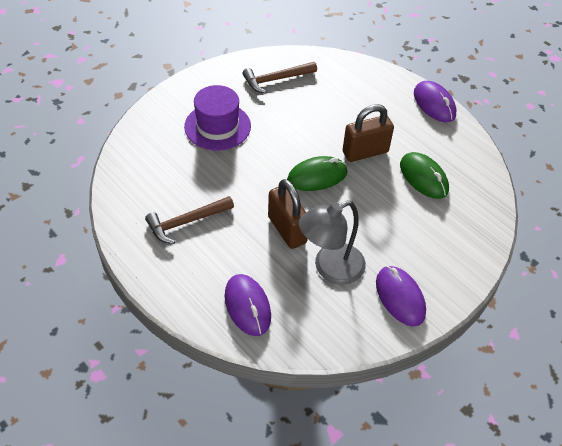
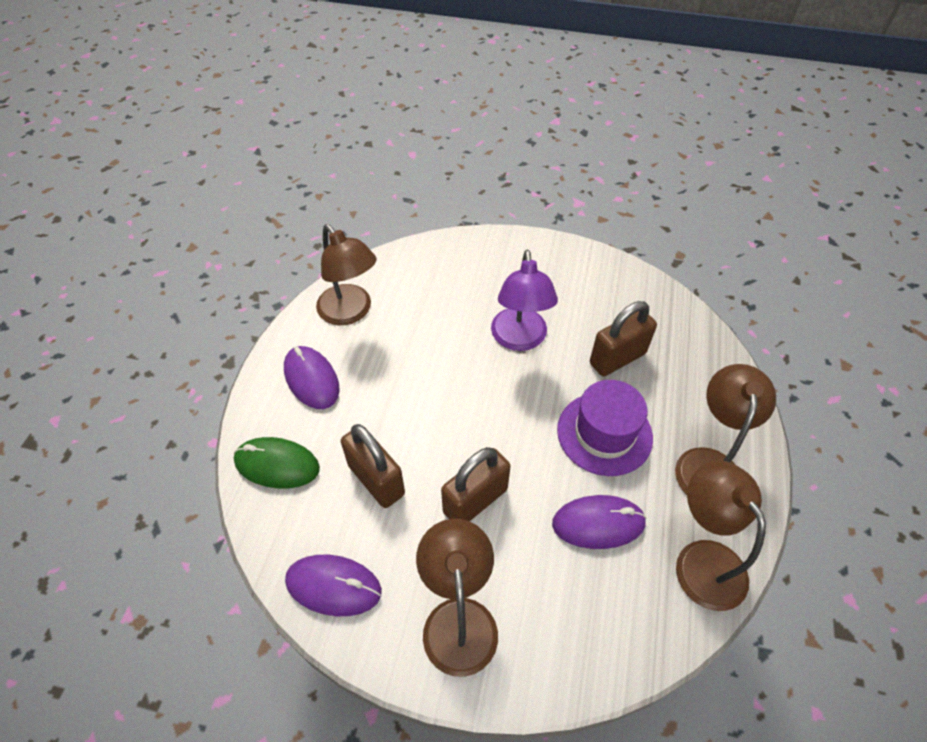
brown hammer: [145,196,234,244] [242,62,317,93] = 2 -> none = 0
brown lamp: none = 0 -> [316,224,377,325] [416,519,498,677] [675,364,776,495] [676,461,766,611] = 4
brown padlock: [268,179,307,249] [343,104,394,162] = 2 -> [341,424,405,508] [441,447,511,521] [590,301,657,376] = 3
green mouse: [287,156,348,191] [400,152,449,199] = 2 -> [234,437,320,489] = 1
grey lamp: [299,201,366,285] = 1 -> none = 0
purple lamp: none = 0 -> [491,250,558,351] = 1

